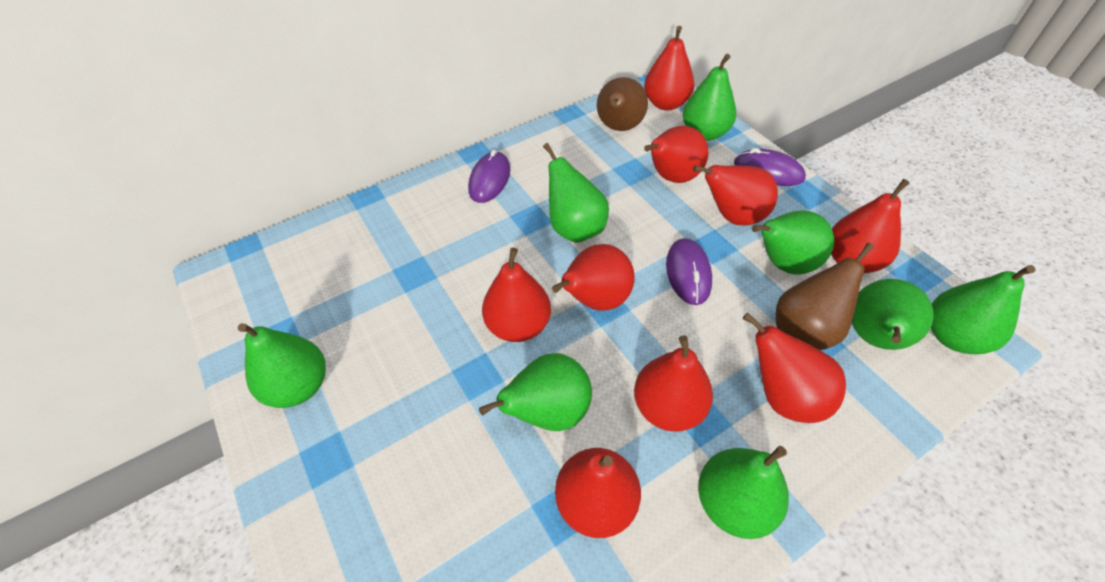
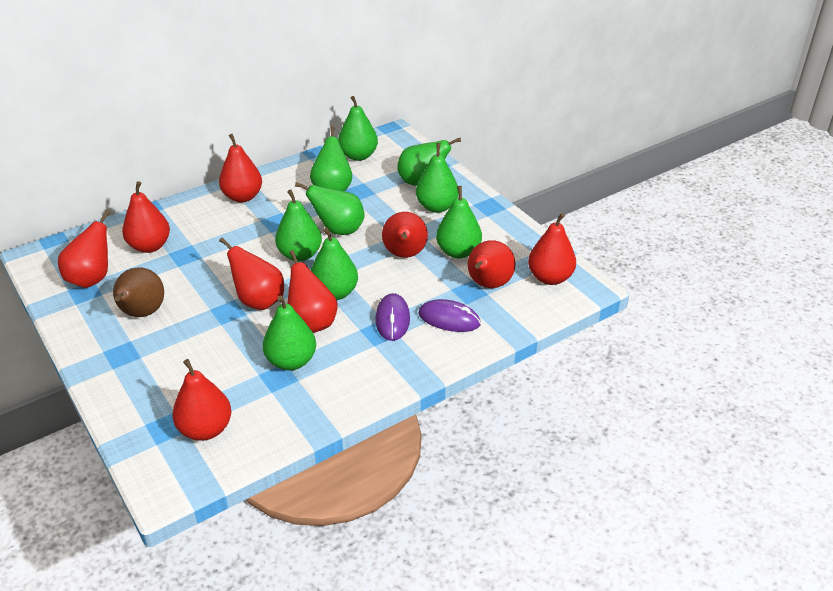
brown pear: [597,77,648,131] [776,243,874,350] = 2 -> [113,268,164,317] = 1
green pear: [238,323,326,408] [479,353,592,431] [543,143,609,243] [682,54,736,141] [698,446,789,539] [752,210,834,275] [852,279,934,350] [931,265,1036,354] = 8 -> [263,296,316,370] [275,189,322,262] [295,182,365,235] [310,126,352,191] [311,228,358,300] [338,96,378,161] [397,138,461,186] [416,143,459,213] [436,186,482,258] = 9
purple mouse: [468,150,510,203] [666,238,712,305] [734,148,806,186] = 3 -> [375,293,410,341] [418,299,481,332] = 2

